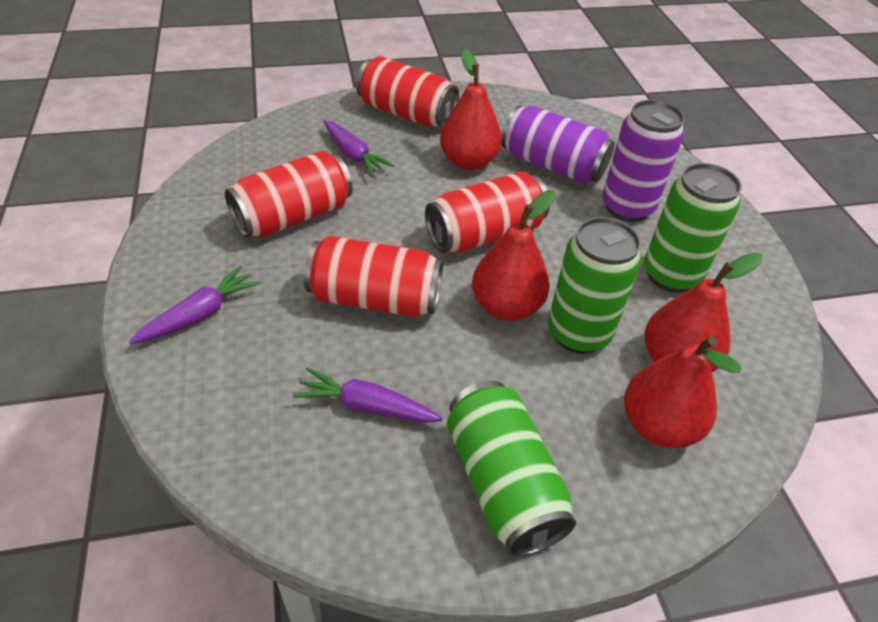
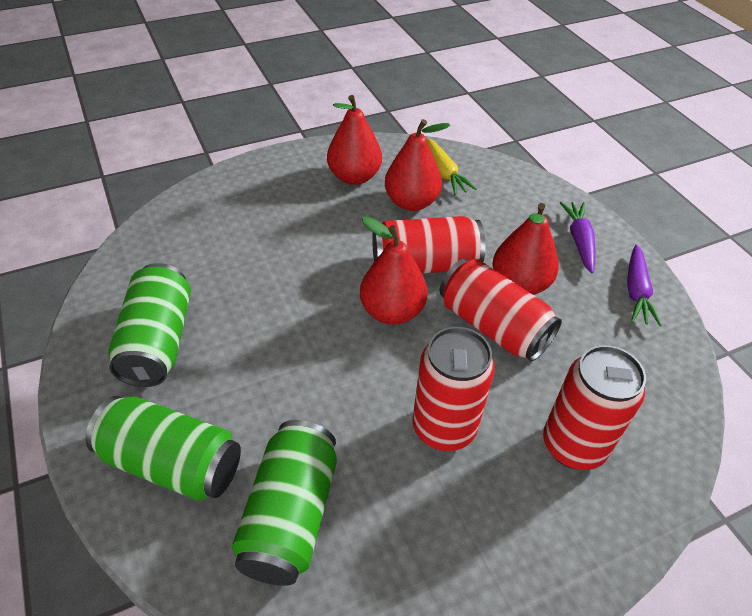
purple can: [502,105,615,184] [602,100,684,222] = 2 -> none = 0
purple carrot: [129,266,260,344] [293,367,443,423] [324,120,395,177] = 3 -> [560,202,596,273] [627,245,662,326] = 2
yellow carrot: none = 0 -> [426,138,477,195] = 1

